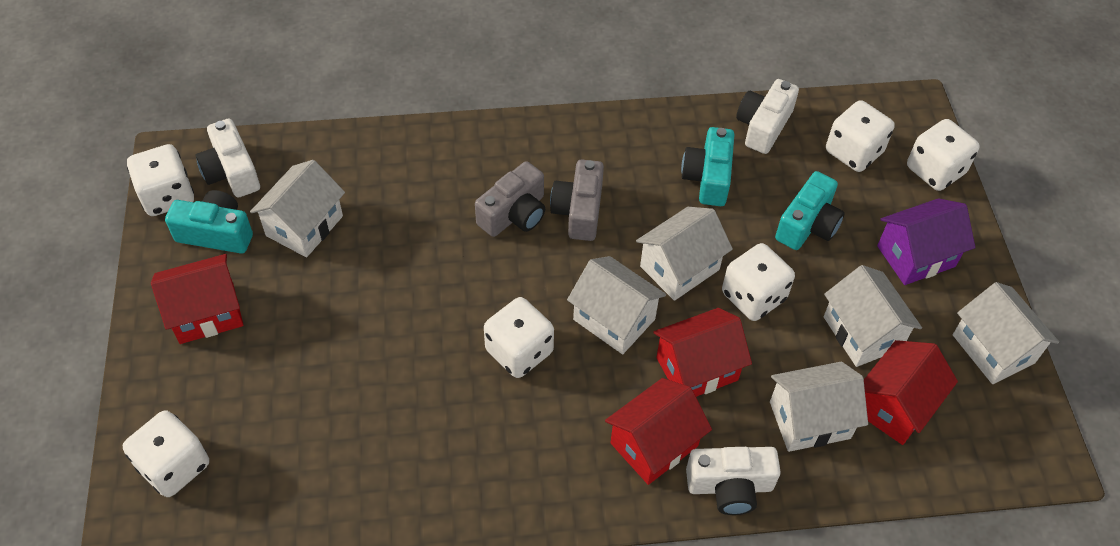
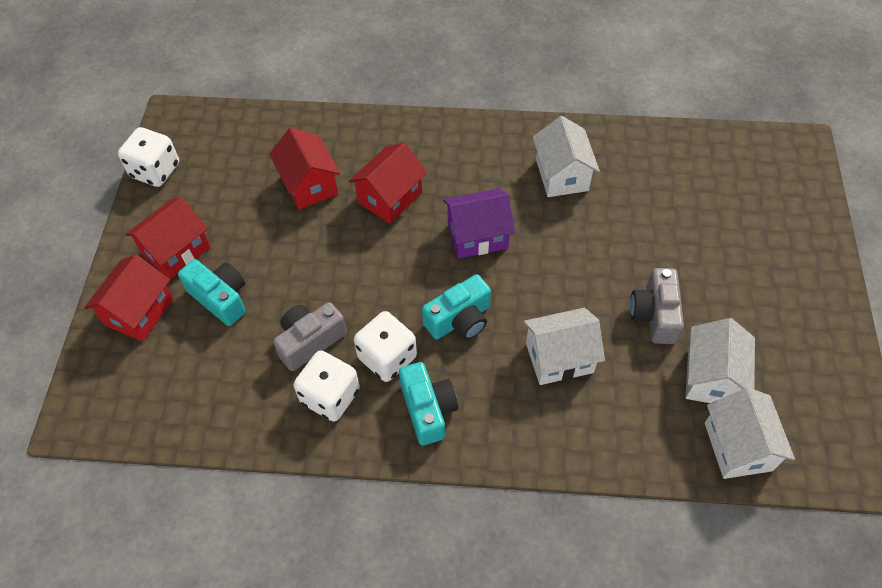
white camera: [196,119,260,198] [686,447,781,515] [736,79,799,154] = 3 -> none = 0
white dice: [123,410,209,497] [127,144,194,216] [484,297,554,378] [722,243,795,321] [826,100,895,172] [907,119,980,191] = 6 -> [118,127,179,187] [294,350,360,422] [354,311,417,382] = 3
white house: [250,160,345,257] [567,256,666,354] [636,207,733,301] [770,362,868,452] [824,265,922,367] [953,282,1059,384] = 6 -> [524,308,605,385] [533,116,600,197] [686,318,755,403] [705,387,795,479] = 4

